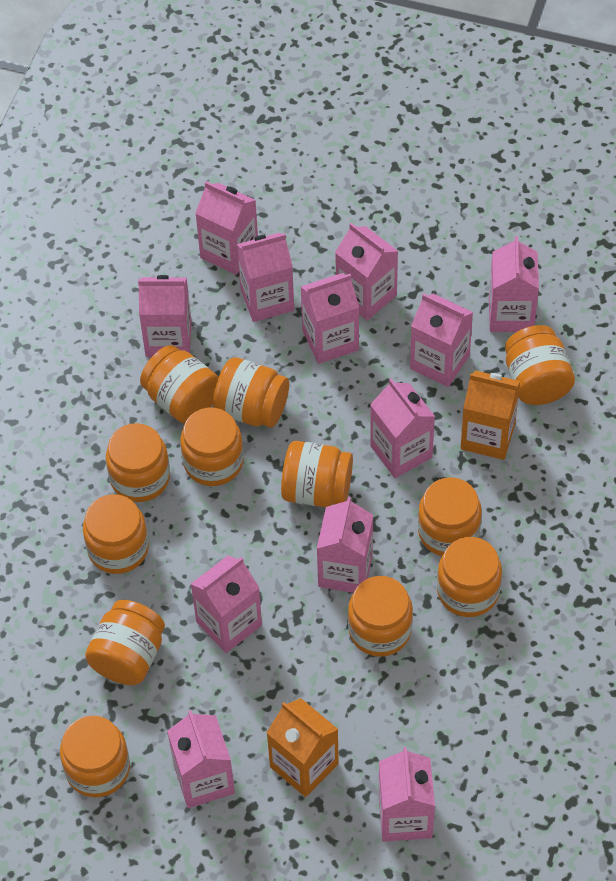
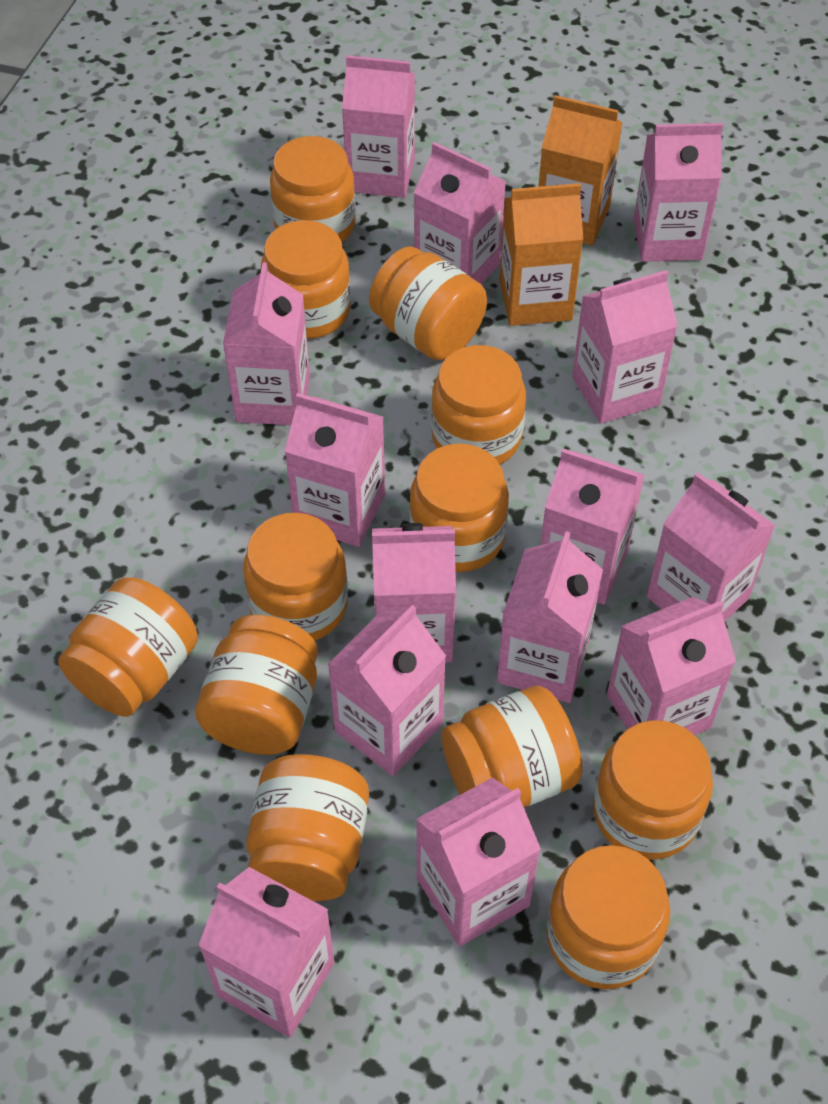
pink carton: [138,275,192,357] [167,710,235,808] [191,555,262,653] [195,181,258,275] [237,233,294,322] [301,273,359,364] [317,497,373,593] [335,223,398,321] [370,379,435,478] [378,747,435,842] [410,293,473,387] [489,236,539,332] = 12 -> [198,867,334,1037] [223,262,310,425] [285,393,385,547] [328,605,446,776] [342,55,415,198] [372,523,456,663] [414,142,506,284] [416,777,541,946] [497,531,603,703] [541,448,644,605] [572,270,678,424] [607,597,736,735] [634,123,723,262] [647,472,776,622] = 14

